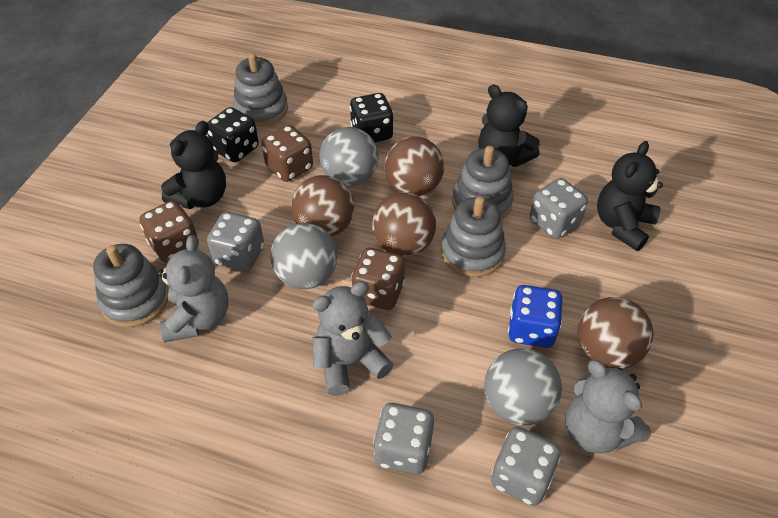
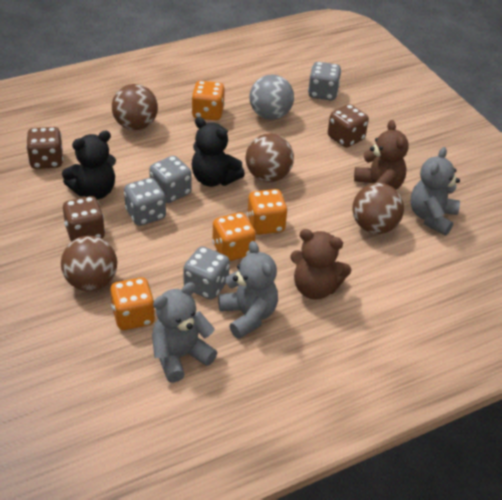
black dice: [207,107,259,162] [350,93,394,142] = 2 -> none = 0
black teddy bear: [161,121,226,209] [478,84,540,167] [597,141,663,251] = 3 -> [62,130,116,199] [191,117,245,187] = 2
blue dice: [508,285,563,348] = 1 -> none = 0
brown teddy bear: none = 0 -> [290,229,351,300] [354,120,409,190] = 2
grey ball: [270,223,337,289] [319,127,378,187] [484,348,562,426] = 3 -> [249,74,294,120] = 1
grey stacking toy: [93,244,169,327] [233,53,288,127] [441,196,506,277] [452,146,514,220] = 4 -> none = 0
orange dice: none = 0 -> [110,278,155,330] [191,81,225,120] [212,212,256,261] [247,189,288,235] = 4

